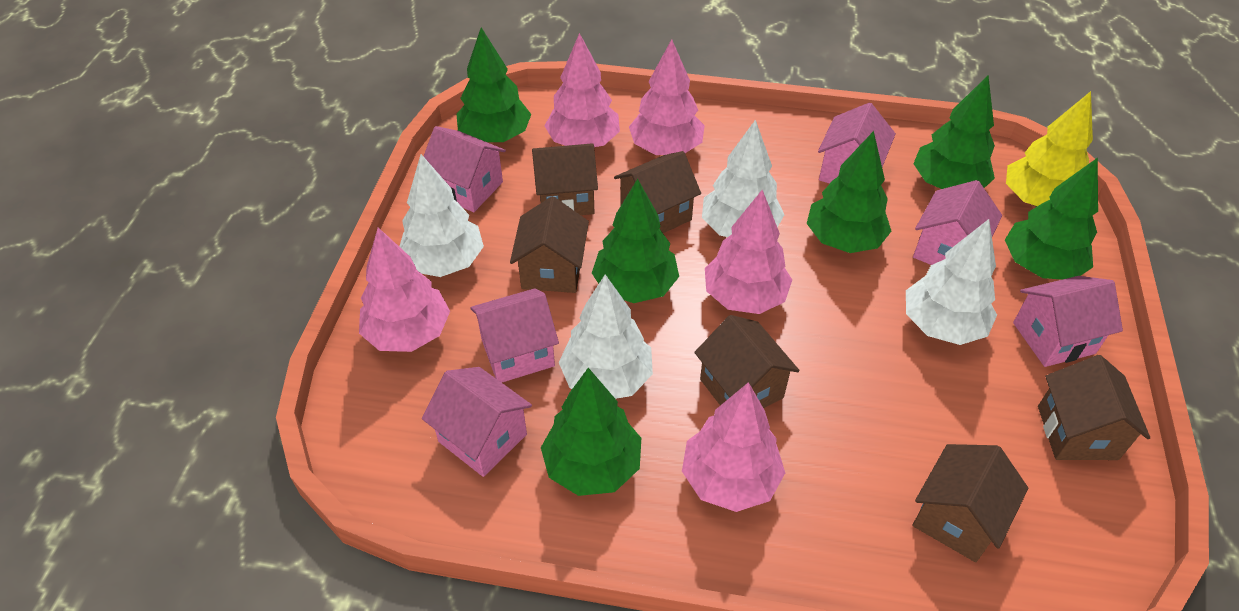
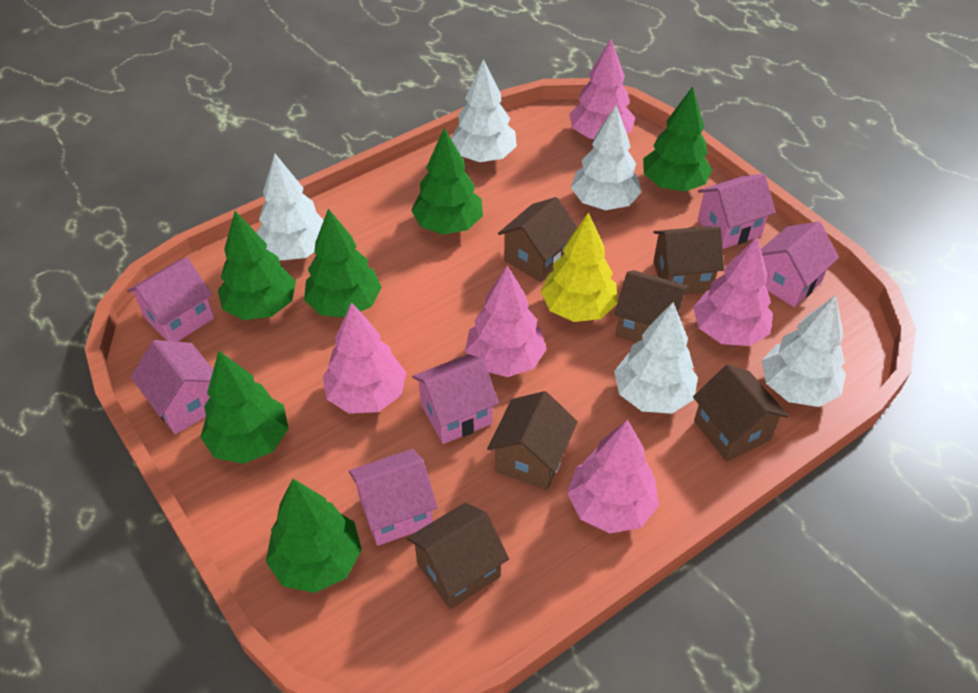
white tree: [399,154,484,277] [559,274,653,399] [702,119,784,237] [906,219,997,345] = 4 -> [256,154,324,261] [451,59,517,162] [571,105,642,210] [614,302,698,414] [762,295,846,407] = 5

